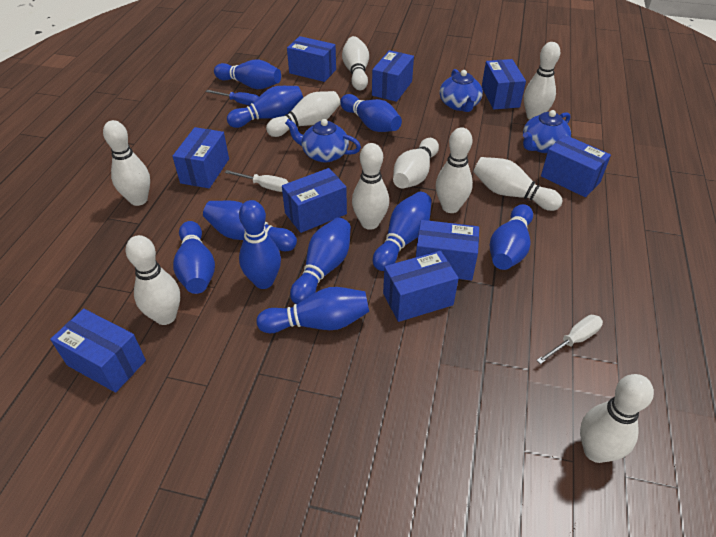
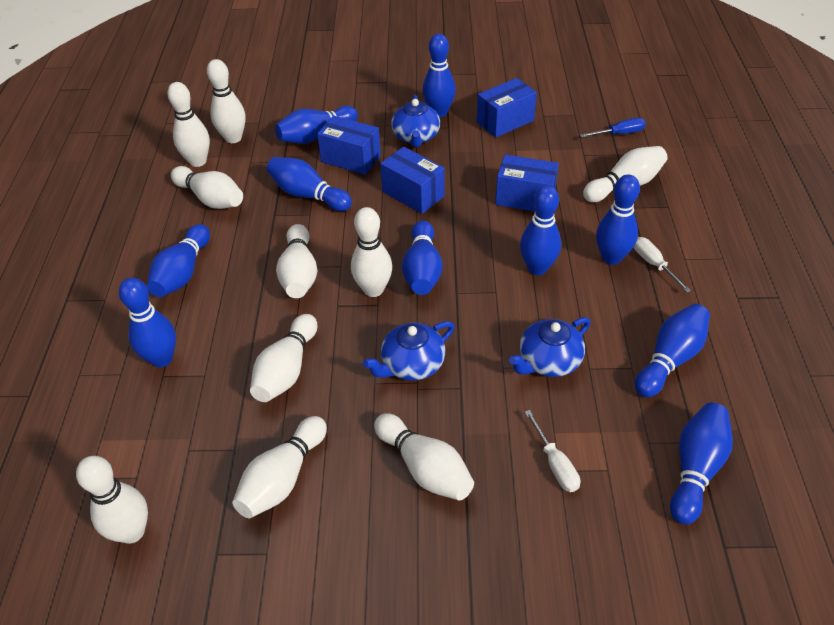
blue box: [50,309,146,393] [172,127,229,188] [282,168,347,233] [287,36,336,82] [372,50,414,102] [383,251,459,322] [416,220,479,281] [482,59,526,109] [541,135,611,197] = 9 -> [317,116,381,175] [380,147,444,214] [477,78,537,138] [495,155,559,211] = 4

